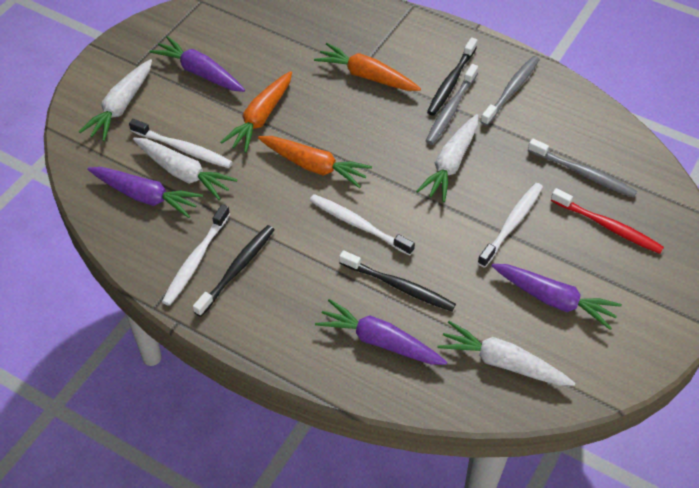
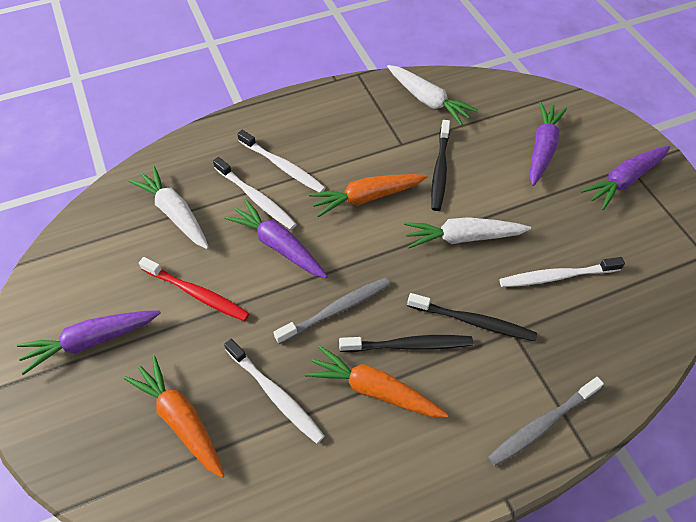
grey toothbrush: [426,64,478,145] [480,56,540,126] [528,139,637,198] = 3 -> [274,278,390,344] [488,377,604,466] = 2
white carrot: [79,59,152,141] [133,137,237,200] [416,114,478,202] [437,321,575,386] = 4 -> [129,166,209,249] [387,65,478,125] [404,217,531,249] = 3

